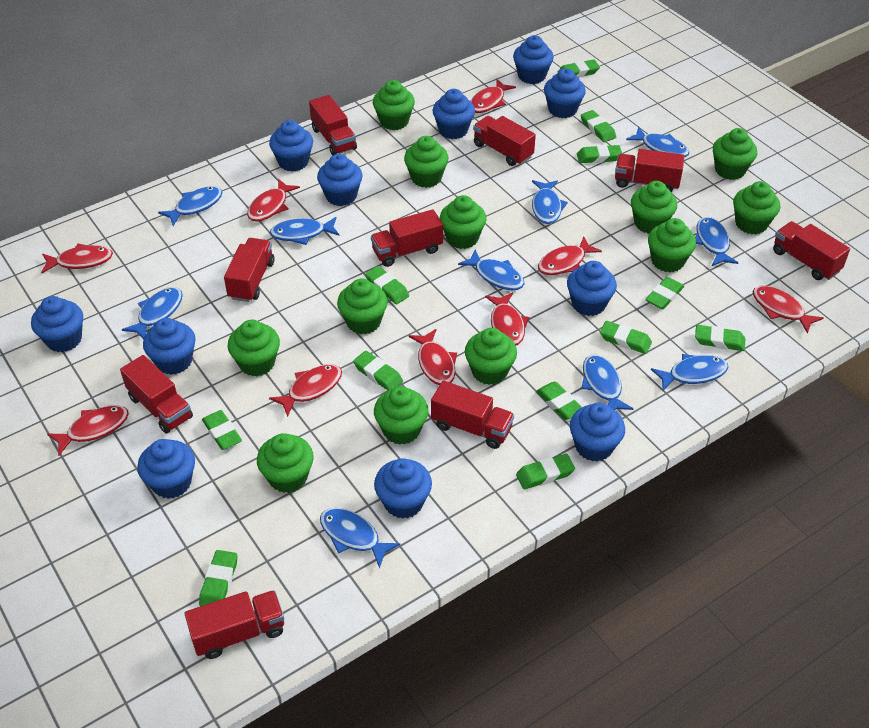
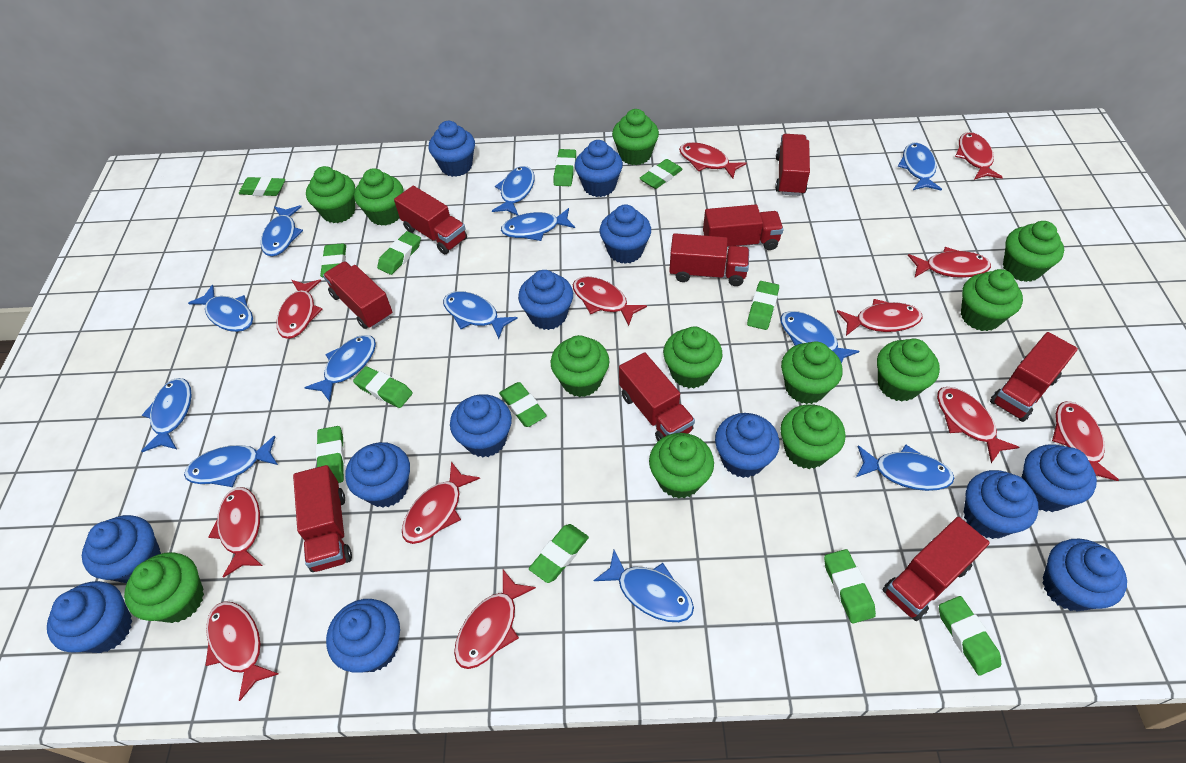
blue cupcake: [31,296,83,352] [137,439,195,499] [143,318,196,375] [269,120,313,172] [317,154,362,206] [374,458,432,519] [433,89,475,139] [513,35,554,84] [544,68,586,118] [567,261,617,316] [570,403,625,461] = 11 -> [47,581,132,653] [82,515,161,583] [326,599,400,673] [345,442,410,508] [429,121,475,177] [450,394,512,457] [518,270,573,330] [575,140,623,197] [599,205,651,264] [715,413,780,478] [964,470,1039,539] [1021,444,1097,512] [1043,539,1127,611] = 13
blue fish: [122,287,183,339] [158,186,223,226] [270,217,339,245] [320,508,400,568] [458,250,524,290] [532,180,568,224] [581,355,633,410] [626,127,690,158] [651,354,728,391] [695,217,738,266] = 10 -> [141,378,192,452] [184,436,278,487] [188,285,253,332] [261,205,303,257] [304,335,376,402] [443,291,518,339] [492,166,535,216] [501,208,575,241] [593,550,694,622] [780,311,859,364] [856,444,954,491] [897,142,942,190] = 12
red fish: [41,244,113,273] [47,405,129,456] [247,179,300,222] [269,364,342,417] [409,329,457,385] [471,79,516,113] [485,292,529,346] [538,237,602,275] [752,286,824,334] = 9 -> [205,601,278,701] [209,487,262,578] [277,279,322,339] [402,462,480,544] [454,570,536,669] [573,276,647,326] [679,142,747,179] [837,299,922,336] [908,247,991,278] [937,387,1019,463] [955,132,1003,180] [1052,401,1119,481] = 12

